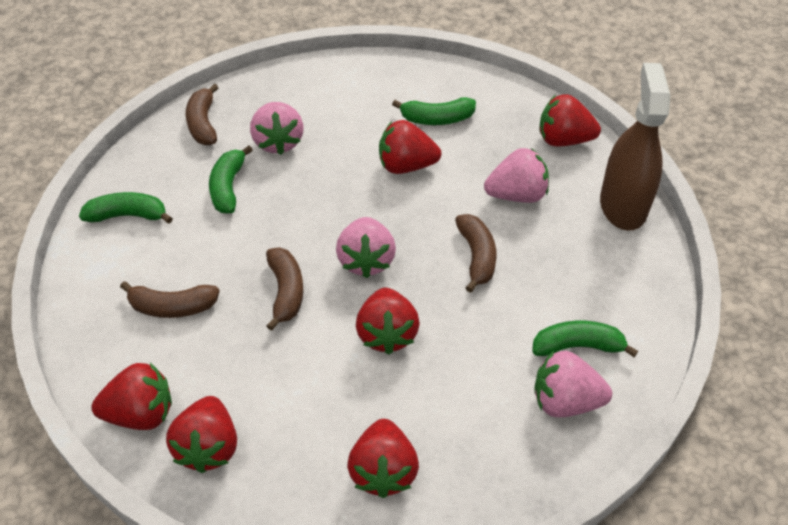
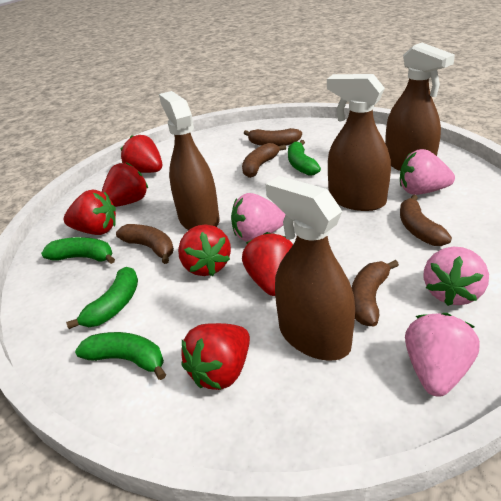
brown banana: [120,281,220,318] [186,84,219,145] [266,247,303,331] [455,214,497,293] = 4 -> [116,224,174,264] [242,143,286,178] [244,128,302,146] [352,260,399,326] [400,195,452,246] = 5
brown spray bottle: [600,63,670,231] = 1 -> [159,91,220,230] [266,176,355,361] [327,74,391,211] [385,43,455,171] = 4

